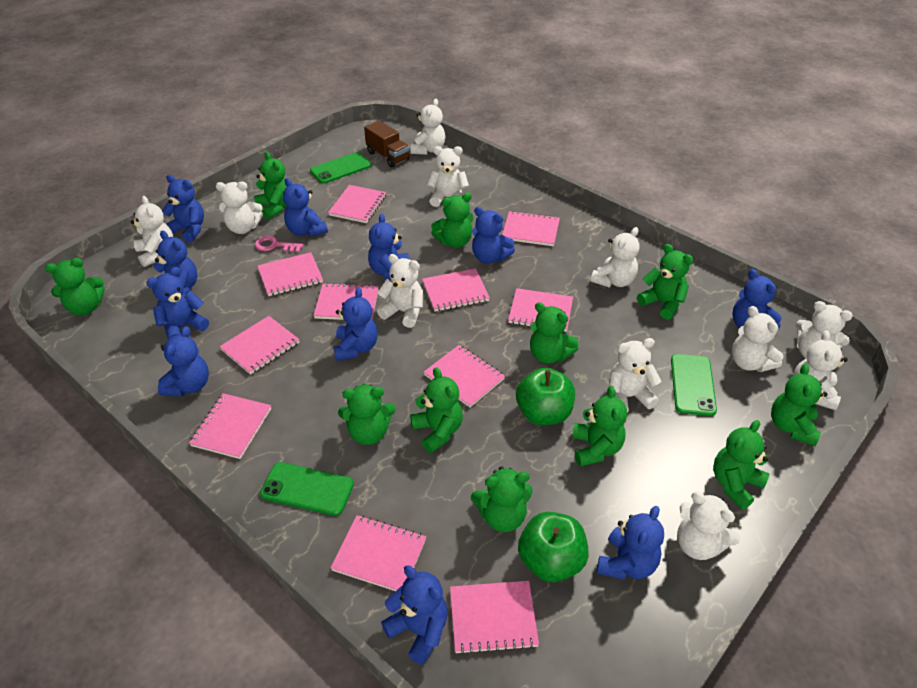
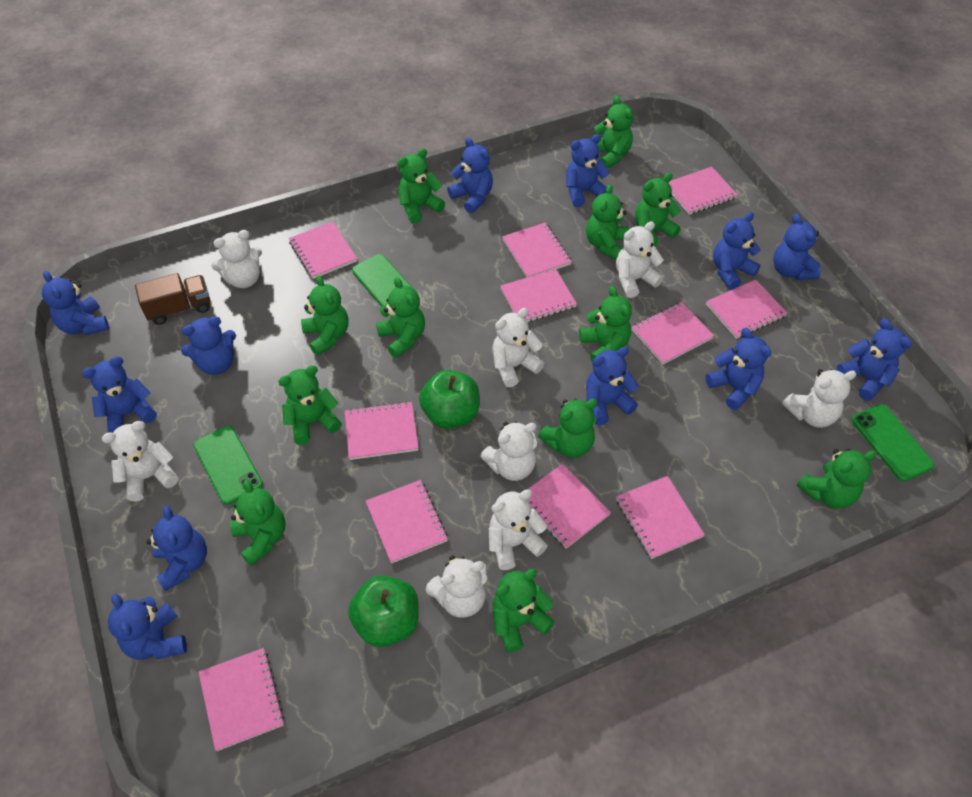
blue teddy bear: [146,267,209,340] [154,231,198,294] [158,326,209,396] [162,175,204,243] [283,178,328,237] [333,287,378,361] [368,214,409,281] [381,565,448,665] [472,207,515,264] [597,506,664,580] [733,269,782,329] = 11 -> [42,271,109,335] [82,356,157,433] [108,593,187,660] [146,505,207,591] [181,316,236,375] [447,137,493,213] [566,134,610,207] [586,347,639,425] [705,328,771,410] [713,212,761,290] [773,214,820,280] [836,319,912,401] = 12
green teddy bear: [45,258,104,315] [254,152,287,219] [338,384,396,445] [410,367,463,453] [431,193,473,248] [471,466,533,532] [530,302,579,364] [572,386,627,466] [637,244,694,320] [713,420,769,510] [771,364,827,446] = 11 -> [230,480,285,566] [278,365,342,445] [301,275,348,356] [376,277,425,358] [397,148,445,224] [493,569,555,652] [538,399,597,458] [579,286,632,362] [586,184,629,259] [594,95,634,169] [635,173,681,246] [797,449,876,509] = 12
pink key: [255,236,303,253] = 1 -> none = 0
white teddy bear: [131,196,173,267] [216,181,263,234] [377,254,423,328] [410,99,445,155] [427,146,469,207] [590,227,640,288] [609,338,661,412] [677,492,740,560] [732,306,784,372] [793,330,848,410] [795,301,853,358] = 11 -> [102,421,178,501] [211,230,262,288] [426,555,487,618] [480,421,537,481] [489,489,548,570] [492,308,544,387] [616,221,664,298] [782,369,856,428] = 8

